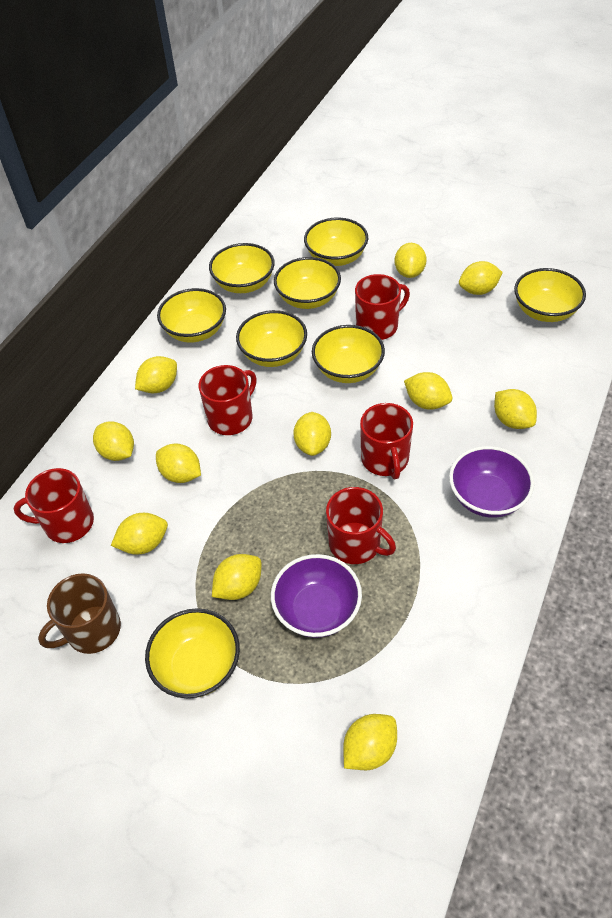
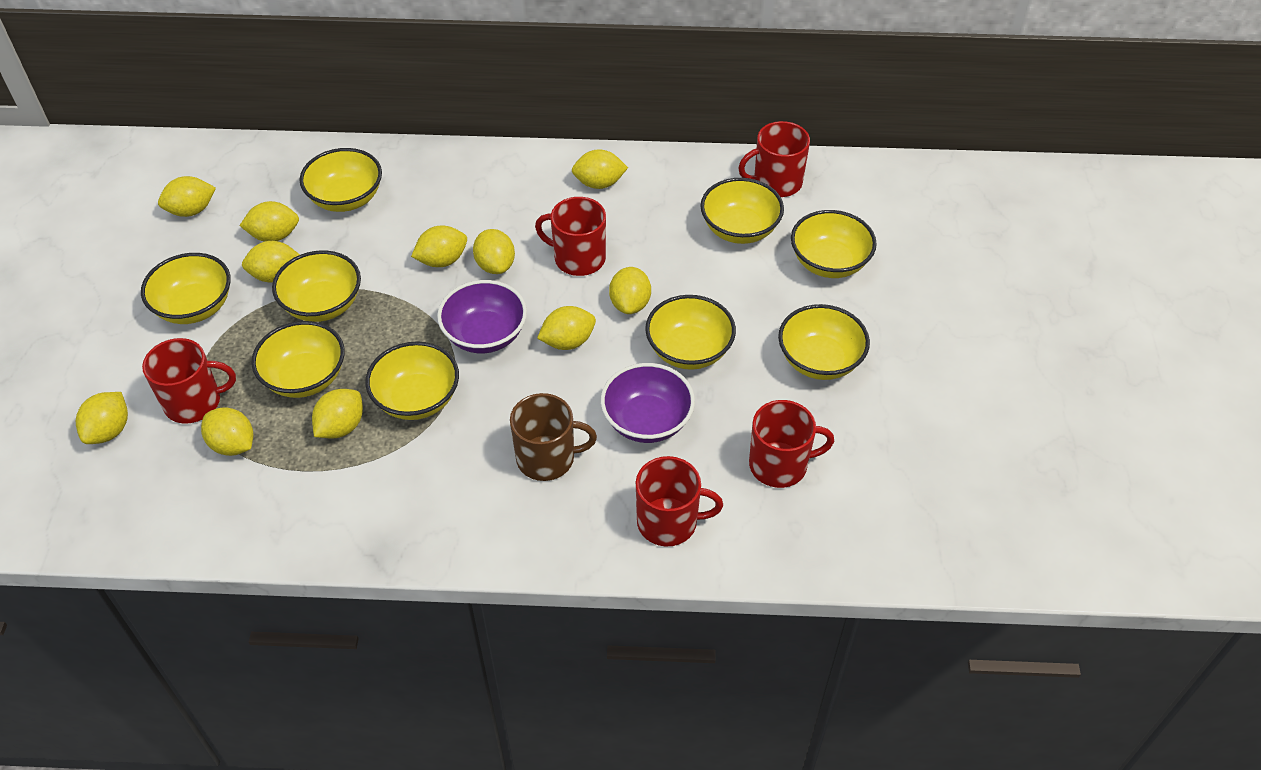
yellow bowl: [145,608,240,698] [157,288,226,343] [209,243,275,293] [236,310,307,367] [274,257,341,309] [304,217,368,266] [312,325,385,383] [514,268,586,322] = 8 -> [141,253,231,324] [252,321,345,398] [272,250,361,322] [300,148,382,212] [365,341,459,420] [645,295,736,370] [700,178,784,244] [778,304,870,380] [791,210,877,278] = 9

